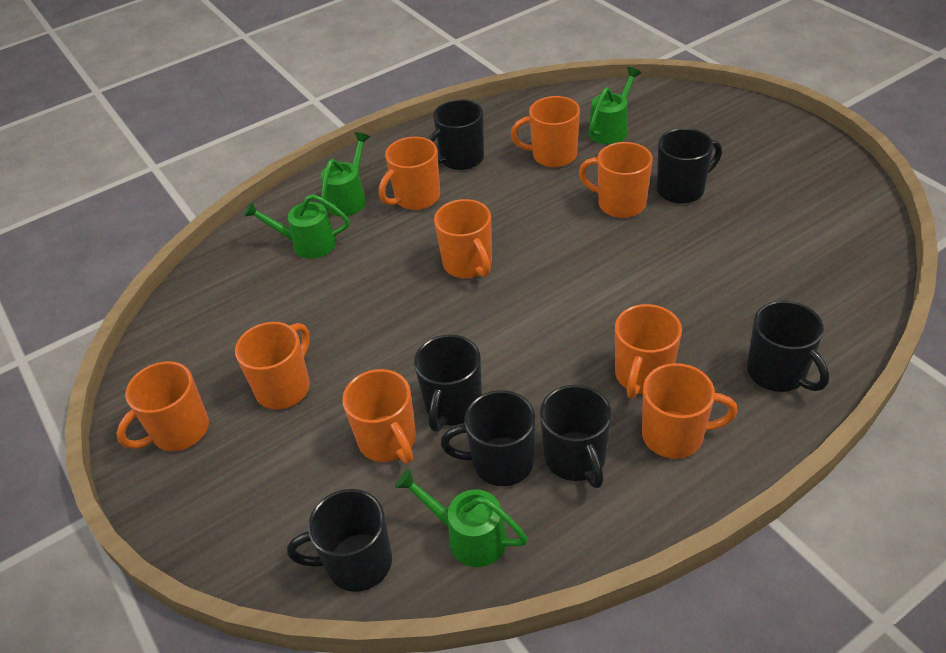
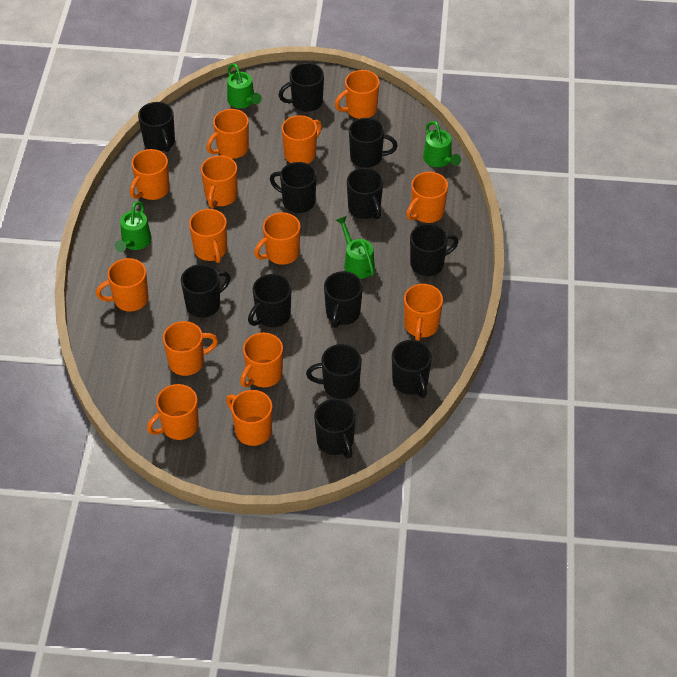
black mug: [287,489,392,592] [414,335,482,432] [428,99,484,170] [441,390,535,486] [540,385,612,488] [657,128,722,204] [747,301,829,392] = 7 -> [138,102,175,152] [181,264,230,318] [248,274,291,327] [270,162,317,213] [278,63,324,112] [306,344,362,399] [314,399,356,459] [324,271,363,328] [347,168,383,220] [349,118,398,168] [392,340,432,398] [410,224,459,276] = 12
orange mug: [116,361,209,451] [235,322,310,410] [342,369,416,463] [379,137,440,210] [434,199,492,278] [511,96,580,168] [579,142,653,218] [615,304,682,399] [642,363,738,459] = 9 -> [96,258,149,311] [130,149,170,200] [147,384,199,440] [163,321,218,376] [189,209,227,263] [201,155,238,208] [206,109,249,159] [226,390,272,446] [240,333,283,387] [254,212,300,265] [282,115,322,164] [335,70,380,119] [404,284,443,341] [406,172,448,223] = 14

